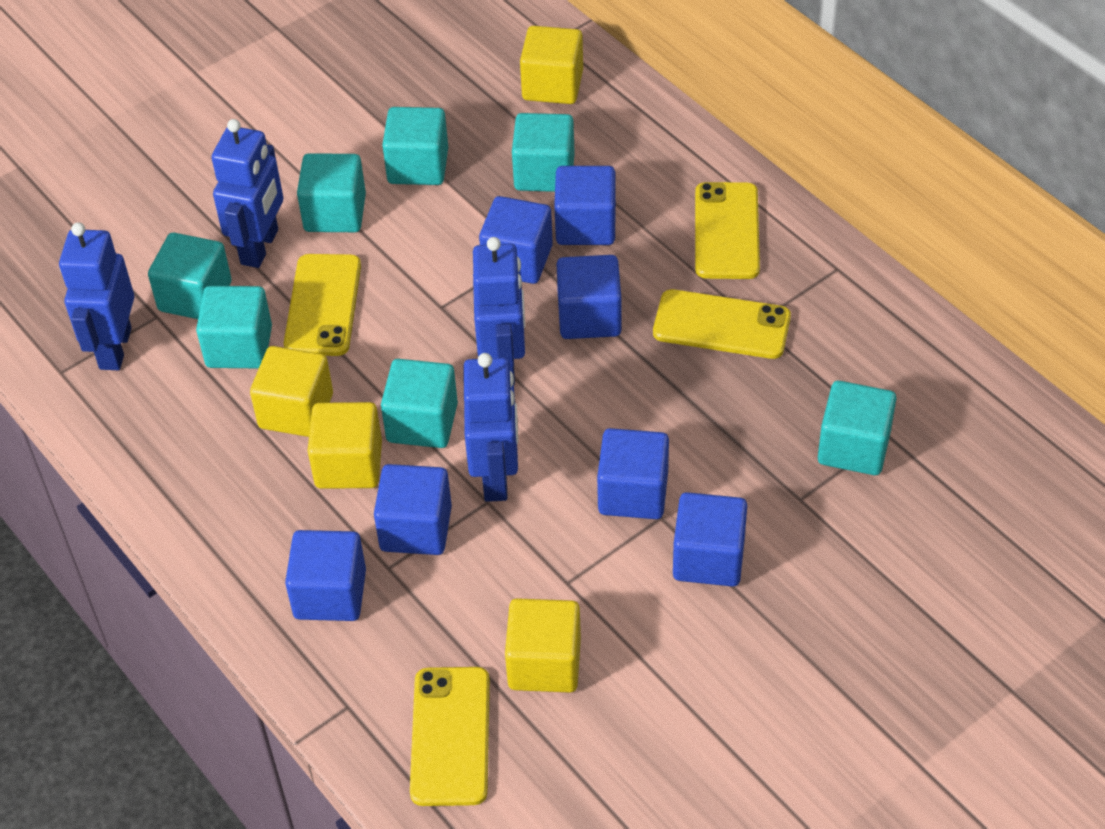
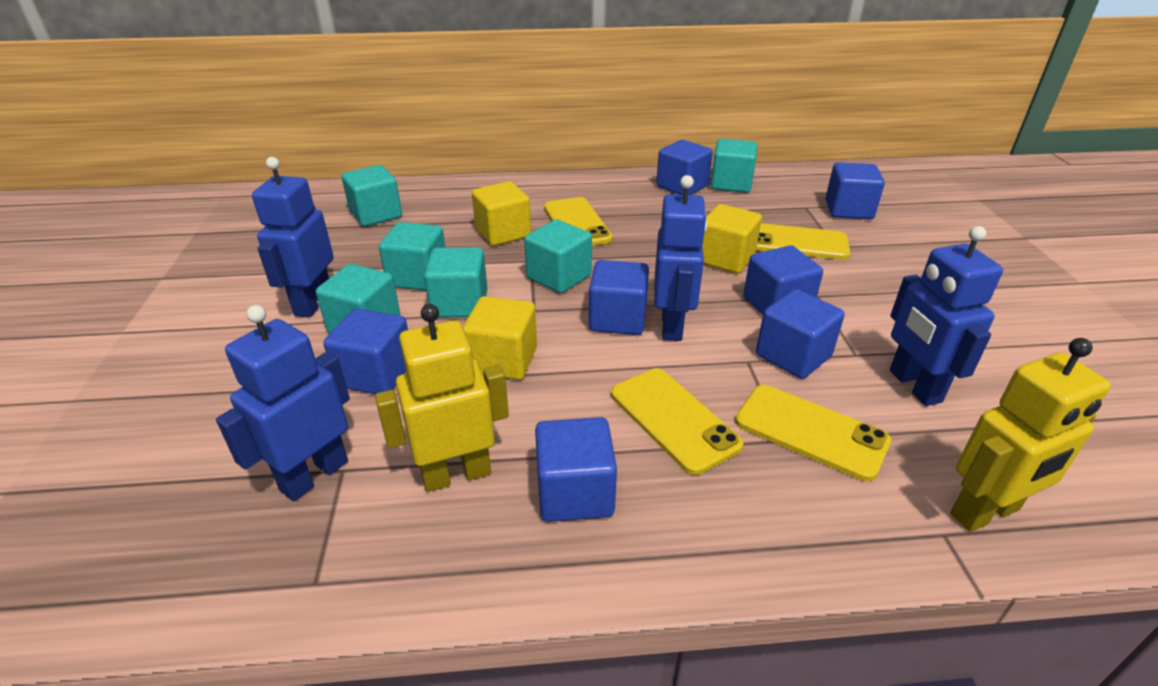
turquoise cube: [148,233,232,319] [196,286,272,369] [297,153,366,232] [381,359,458,448] [382,107,448,185] [512,113,575,192] [818,381,896,475] = 7 -> [316,264,400,333] [342,165,402,227] [379,222,445,291] [424,247,487,318] [524,220,592,293] [711,139,757,193] = 6
yellow cube: [250,346,333,437] [308,402,382,489] [505,598,581,693] [520,26,583,104] = 4 -> [463,296,537,380] [472,181,531,246] [702,204,762,274] = 3
yellow robot: none = 0 -> [375,304,509,492] [950,338,1111,532] = 2

